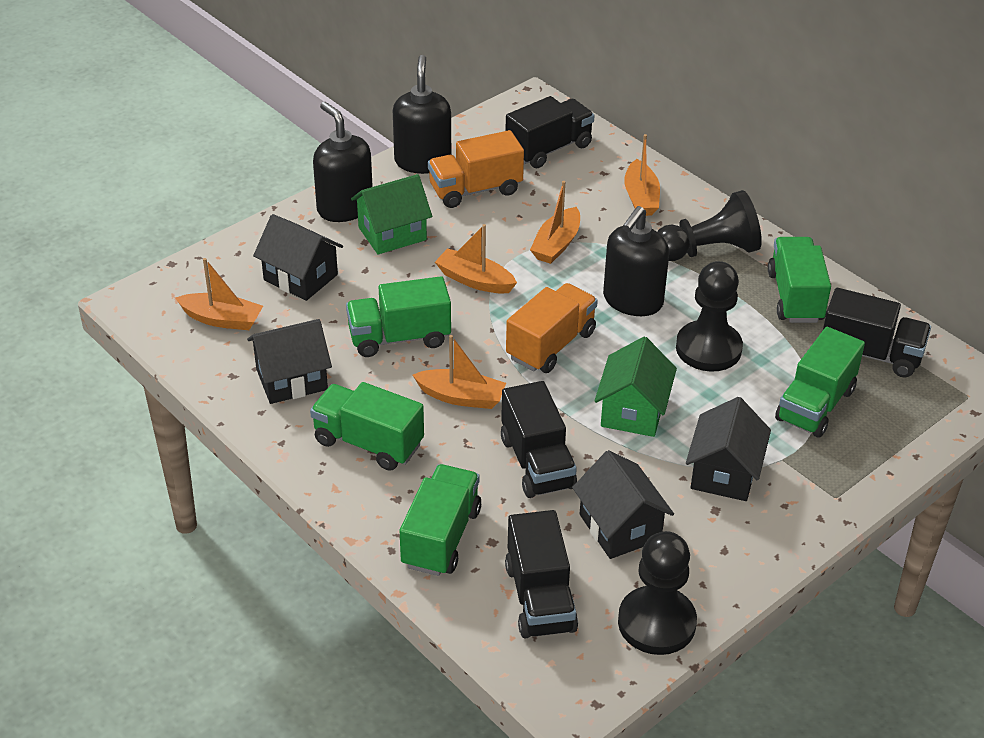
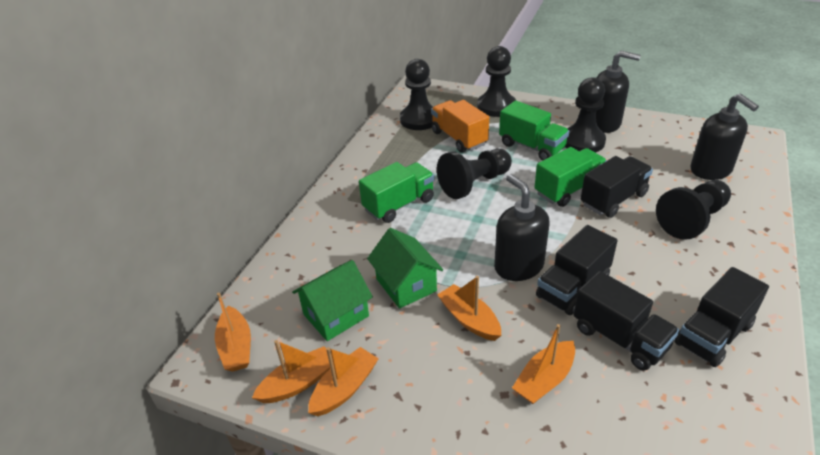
black house: [247,319,332,404] [253,214,343,301] [572,450,674,559] [686,397,771,501] = 4 -> none = 0
black pawn: [618,531,697,655] [657,190,762,261] [676,261,743,372] = 3 -> [400,59,433,130] [437,149,512,199] [477,46,516,117] [565,77,606,153] [656,180,731,240] = 5
green truck: [310,382,424,471] [346,276,451,357] [400,464,481,576] [768,237,831,323] [775,327,865,438] = 5 -> [359,162,434,223] [499,101,569,161] [534,147,607,207] = 3
orange truck: [428,130,524,208] [506,283,598,373] = 2 -> [431,100,489,153] = 1

